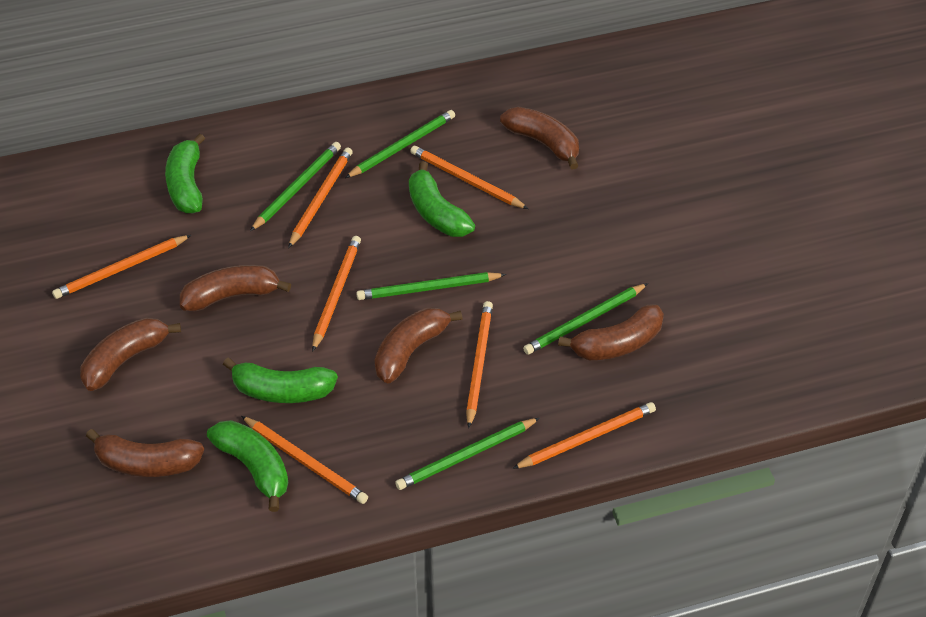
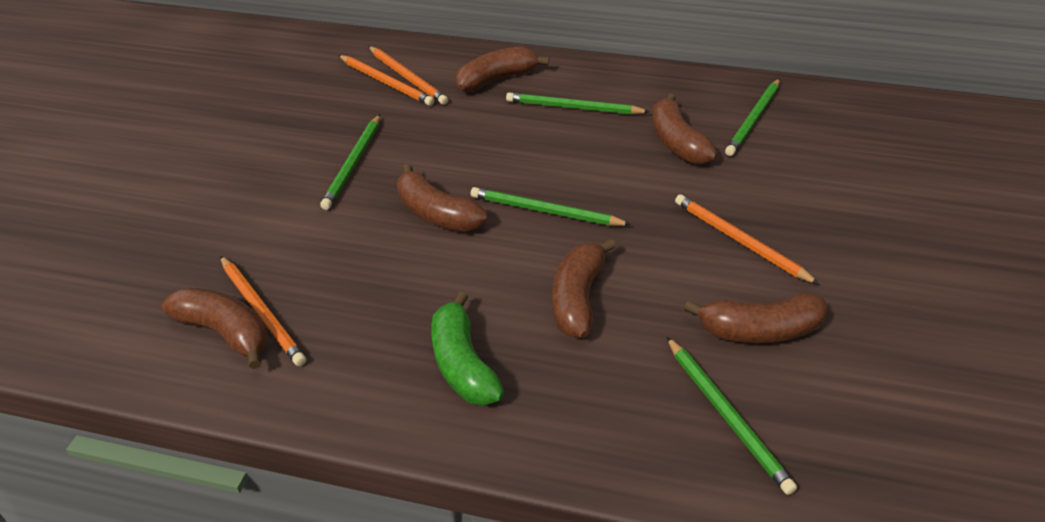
green banana: [165,133,205,213] [207,420,288,512] [223,358,338,403] [409,161,475,237] = 4 -> [431,291,504,406] = 1
orange pencil: [52,235,191,299] [241,416,368,504] [288,147,353,248] [312,236,361,352] [410,146,528,209] [466,301,493,428] [512,402,656,469] = 7 -> [220,256,306,366] [338,55,434,106] [368,46,448,105] [675,194,820,285] = 4

